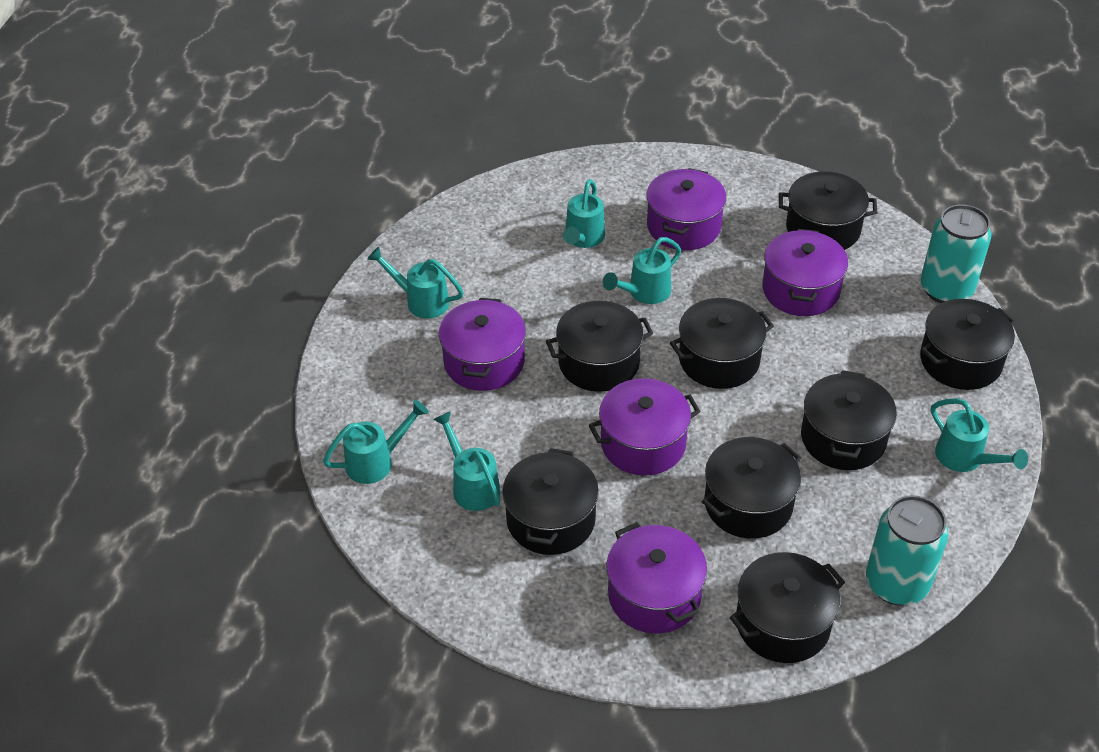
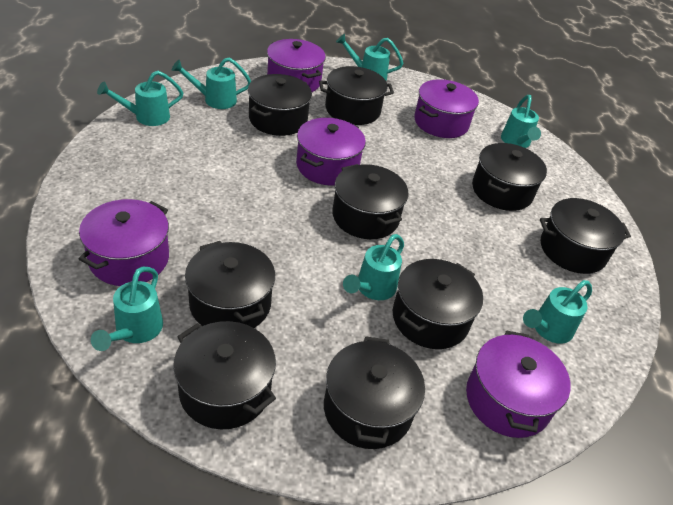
black pot: [502,448,599,555] [546,301,653,392] [670,298,774,389] [702,437,802,539] [730,552,845,663] [779,171,877,250] [801,370,897,470] [920,299,1016,390] = 8 -> [173,321,276,429] [185,241,275,328] [248,74,312,136] [319,66,394,125] [324,336,425,449] [332,164,409,239] [393,259,483,349] [472,143,547,211] [540,198,631,274] = 9
turquoise can: [866,495,948,605] [921,205,991,303] = 2 -> none = 0
turquoise watering can: [323,400,429,484] [367,247,464,319] [433,411,500,511] [563,179,605,248] [603,237,681,304] [931,398,1028,472] = 6 -> [91,267,163,351] [97,71,183,126] [172,57,251,109] [336,34,404,80] [343,234,404,300] [501,95,541,148] [523,280,592,344] = 7

